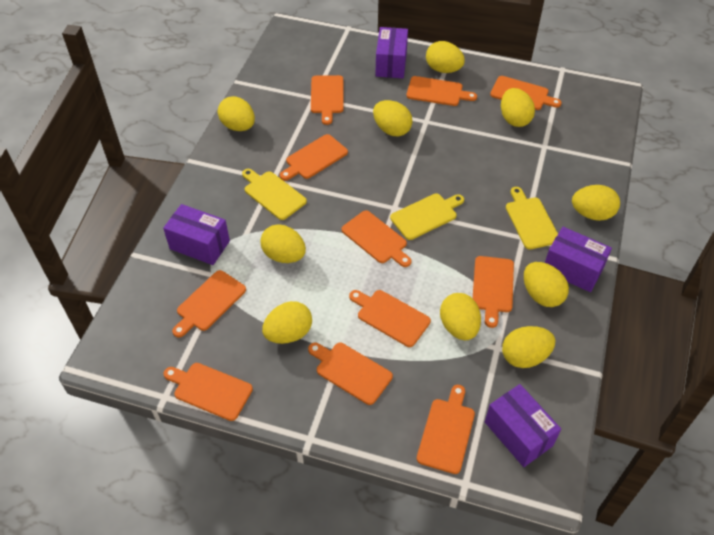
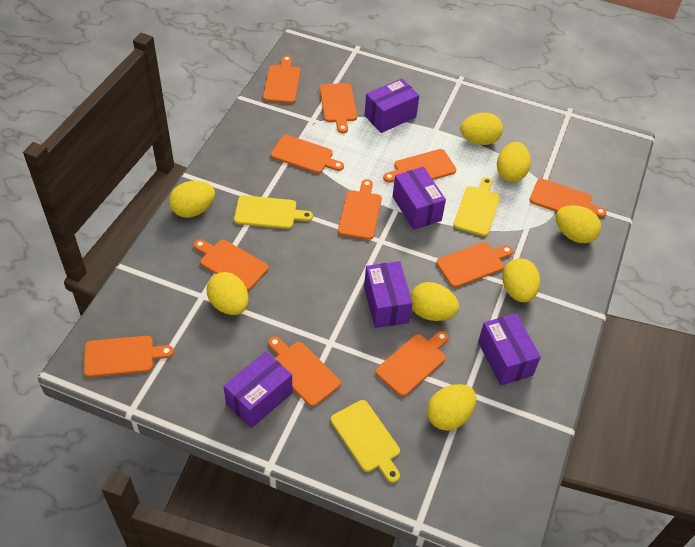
purple box: [163,204,230,265] [375,27,408,78] [485,384,561,467] [545,227,612,292] = 4 -> [224,351,292,428] [364,78,419,133] [364,261,412,328] [393,167,446,230] [478,313,541,385] = 5
yellow egg: [218,96,255,131] [260,224,306,263] [262,301,312,344] [373,100,413,137] [426,41,465,73] [440,293,481,340] [501,88,535,127] [502,326,555,368] [524,262,569,307] [572,185,620,221] = 10 -> [169,181,215,218] [207,272,249,315] [410,282,459,321] [427,384,476,431] [460,113,503,145] [497,142,531,182] [502,258,540,302] [556,205,601,243] = 8

